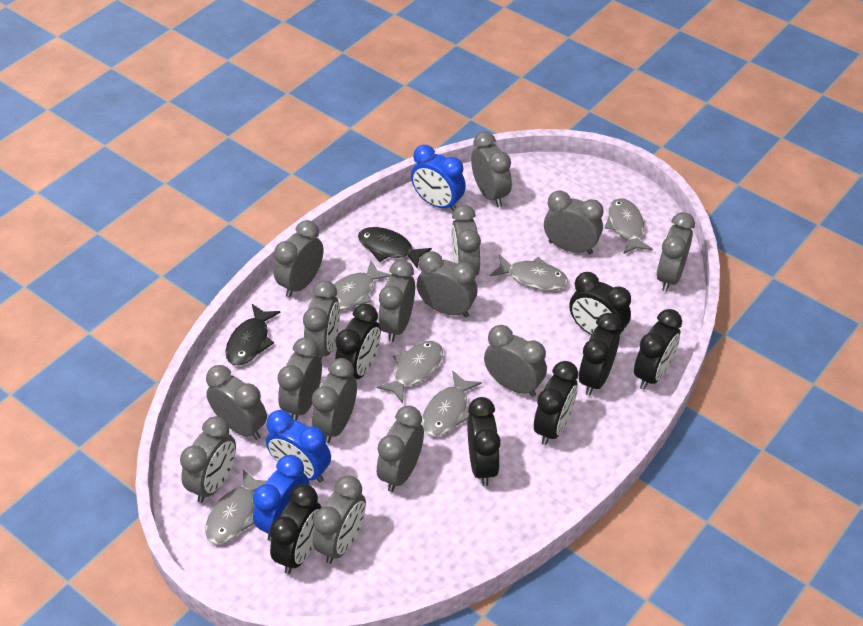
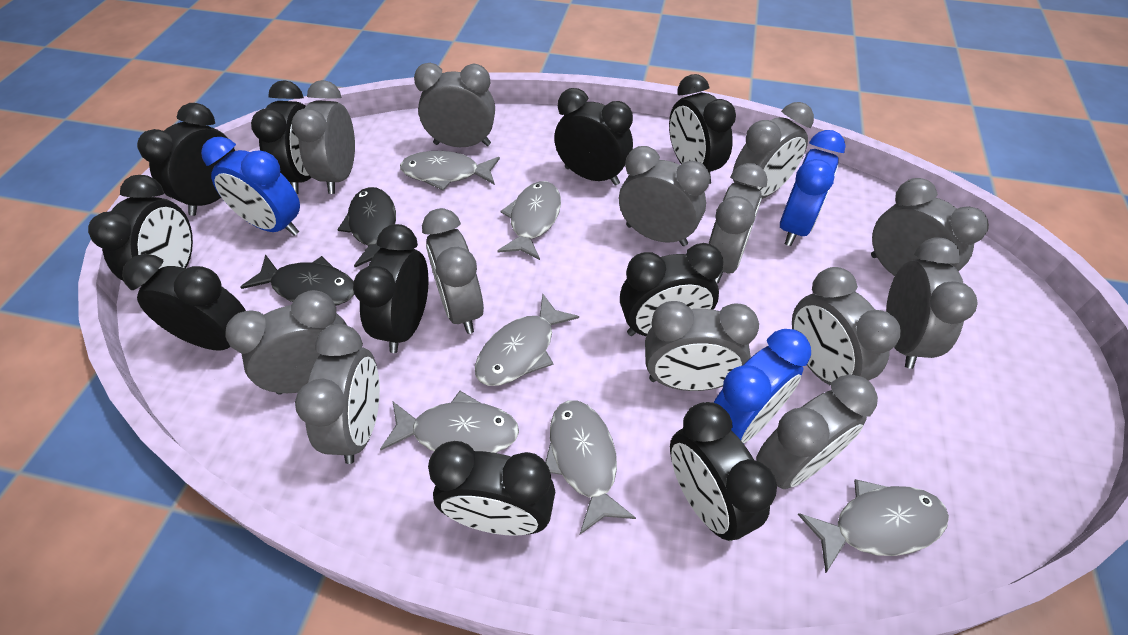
black clock: [270,484,322,574] [335,304,381,379] [467,397,501,486] [534,361,578,445] [569,272,631,334] [579,313,621,396] [634,309,682,390] = 7 -> [88,175,193,286] [122,254,246,351] [137,103,235,216] [251,80,311,194] [353,224,428,353] [428,441,555,536] [554,88,633,186] [620,243,724,336] [669,74,736,184] [670,402,777,541] = 10
grey clock: [180,416,236,503] [206,365,267,440] [274,220,323,298] [278,337,322,421] [303,281,340,360] [312,358,357,443] [313,475,366,564] [377,406,424,492] [378,260,415,342] [417,251,478,317] [451,205,481,275] [471,132,512,207] [484,325,547,397] [544,190,604,254] [657,212,695,292] = 15 -> [225,290,347,395] [291,80,355,194] [295,324,380,464] [414,63,495,147] [422,208,484,334] [619,146,710,246] [645,301,759,391] [708,163,768,283] [733,102,814,199] [756,375,878,489] [792,267,901,386] [871,178,989,276] [886,237,978,369] = 13

